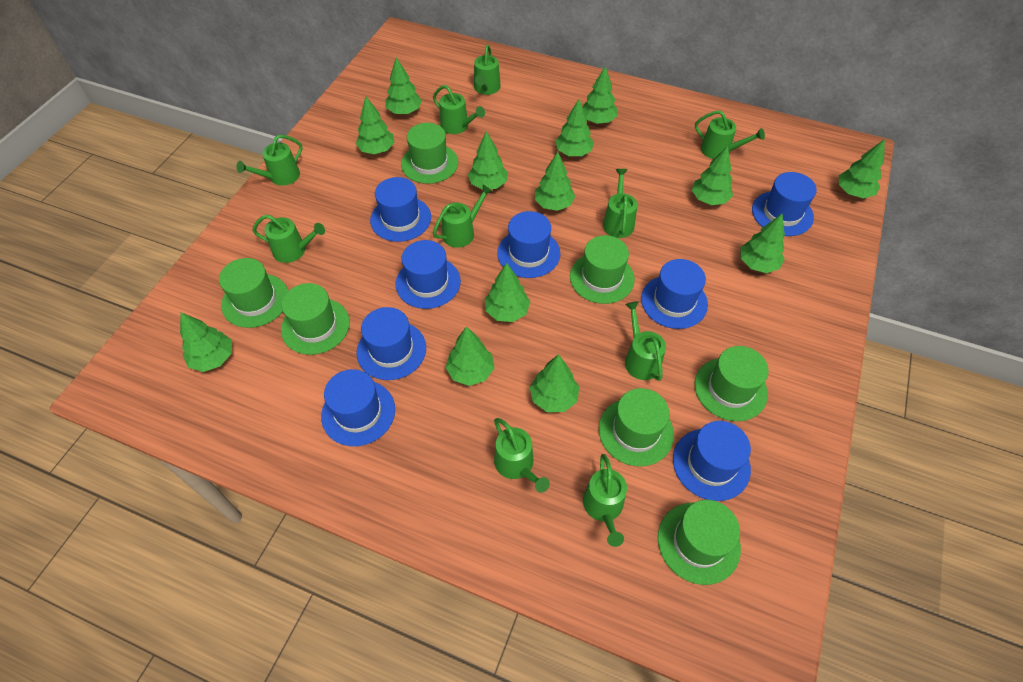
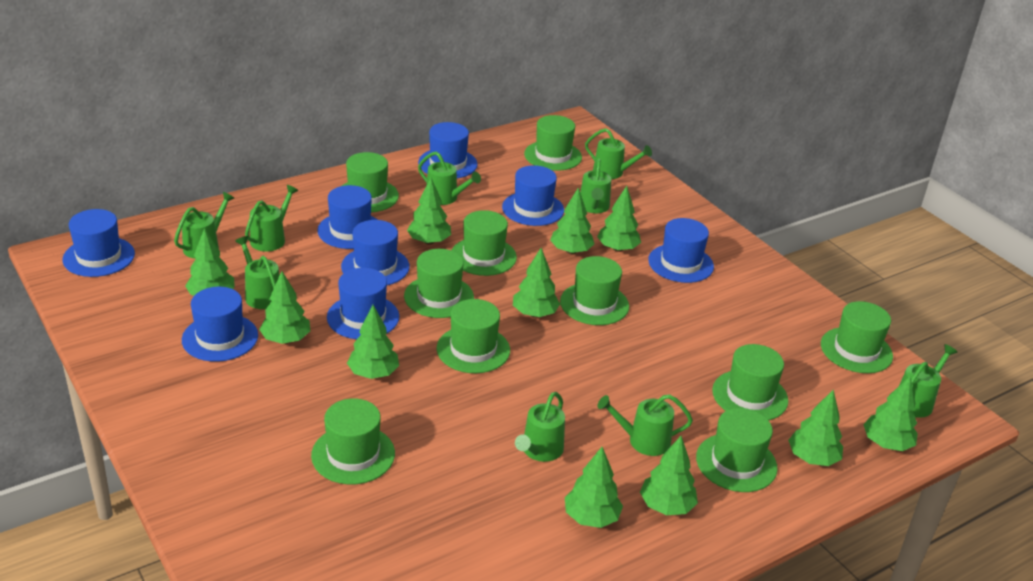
green hat: [219,258,288,328] [281,283,350,355] [401,123,458,184] [570,235,635,304] [599,388,674,466] [658,500,741,585] [695,346,769,421] = 7 -> [311,398,395,484] [342,152,399,212] [404,249,474,318] [436,299,510,373] [451,210,517,276] [524,115,582,171] [560,256,629,325] [696,408,778,492] [712,344,788,420] [821,301,893,373] = 10
green tree: [180,313,232,372] [356,96,395,154] [386,57,422,115] [446,326,494,386] [468,131,508,190] [485,263,530,322] [530,354,579,412] [535,152,575,211] [555,99,594,156] [583,66,617,124] [692,146,733,205] [741,214,785,273] [839,139,885,198] = 13 -> [185,228,235,296] [259,271,311,344] [347,305,399,379] [407,178,451,245] [513,248,560,317] [550,187,594,254] [565,447,623,528] [597,186,641,252] [640,436,698,515] [788,390,843,466] [863,376,918,451] = 11
green watering can: [236,135,302,186] [252,214,325,263] [433,85,485,134] [433,185,493,248] [474,45,501,95] [494,418,550,493] [583,454,627,547] [603,169,637,238] [625,301,666,381] [695,110,765,159] = 10 -> [174,192,234,259] [235,236,280,309] [245,185,298,252] [418,152,481,205] [515,392,565,462] [580,159,611,213] [585,128,652,179] [597,394,693,456] [899,344,958,418] = 9

